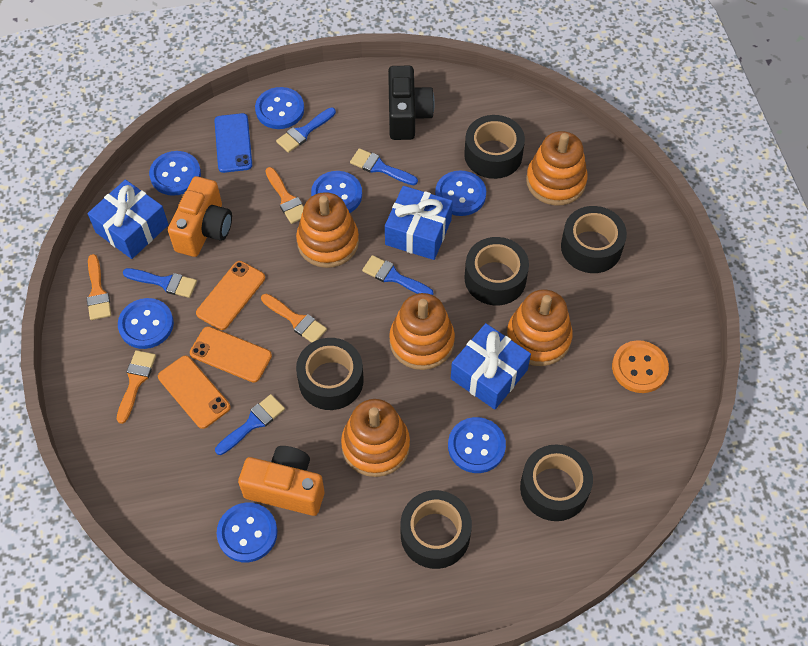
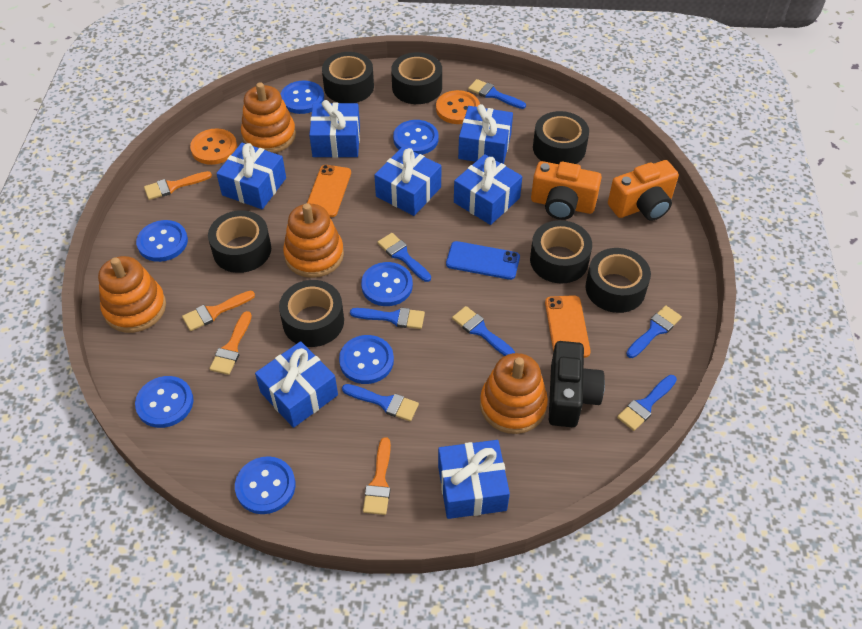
black tape: [296,338,364,410] [401,490,472,569] [464,115,525,179] [465,237,529,305] [520,444,593,521] [561,206,627,273] = 6 -> [208,210,271,273] [279,280,344,347] [322,52,374,103] [391,52,442,104] [530,220,592,284] [533,111,589,164] [586,248,651,313] = 7
blue brush: [123,268,197,298] [215,394,285,455] [276,108,336,153] [350,148,418,185] [362,255,433,295] = 5 -> [342,384,419,421] [350,308,425,329] [377,233,431,282] [452,306,515,356] [468,79,526,109] [617,375,677,431] [626,305,682,358] = 7
blue gift: [88,179,169,259] [385,186,453,260] [451,323,531,410] = 3 -> [216,143,286,209] [255,341,338,428] [309,100,360,158] [374,147,442,216] [438,440,510,519] [454,154,522,225] [458,104,513,164] = 7
orange button: [612,340,669,393] = 1 -> [190,128,237,165] [436,90,480,124] = 2
orange phone: [158,356,230,429] [190,326,272,383] [196,261,265,330] = 3 -> [307,165,351,217] [545,295,591,358] = 2
orange stacking toy: [296,192,359,268] [341,399,410,477] [389,293,455,370] [507,289,573,366] [526,131,588,206] = 5 -> [98,256,166,333] [241,82,296,153] [283,203,344,278] [480,353,548,434] = 4

